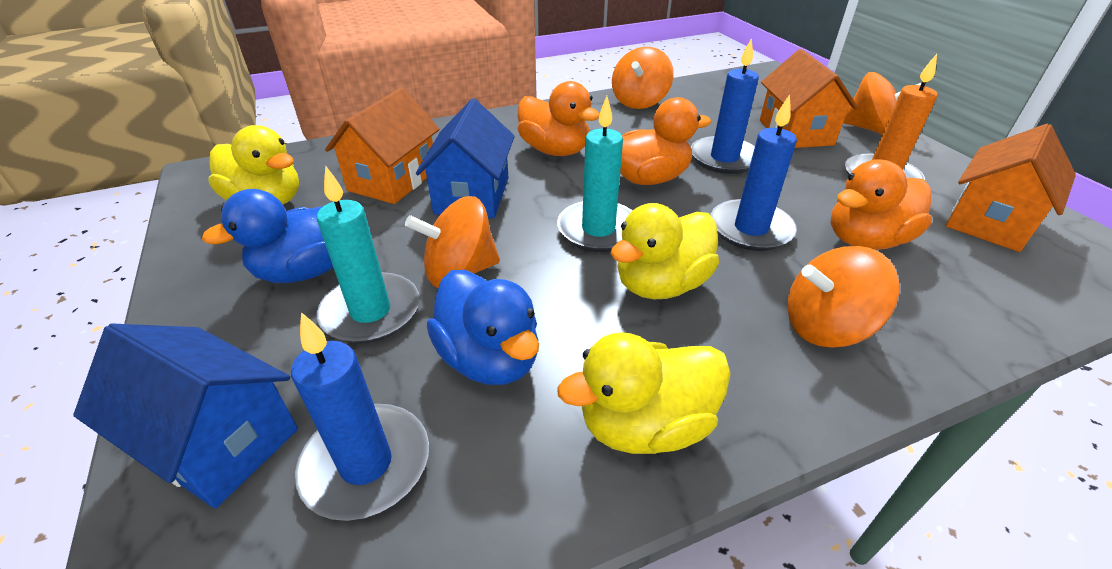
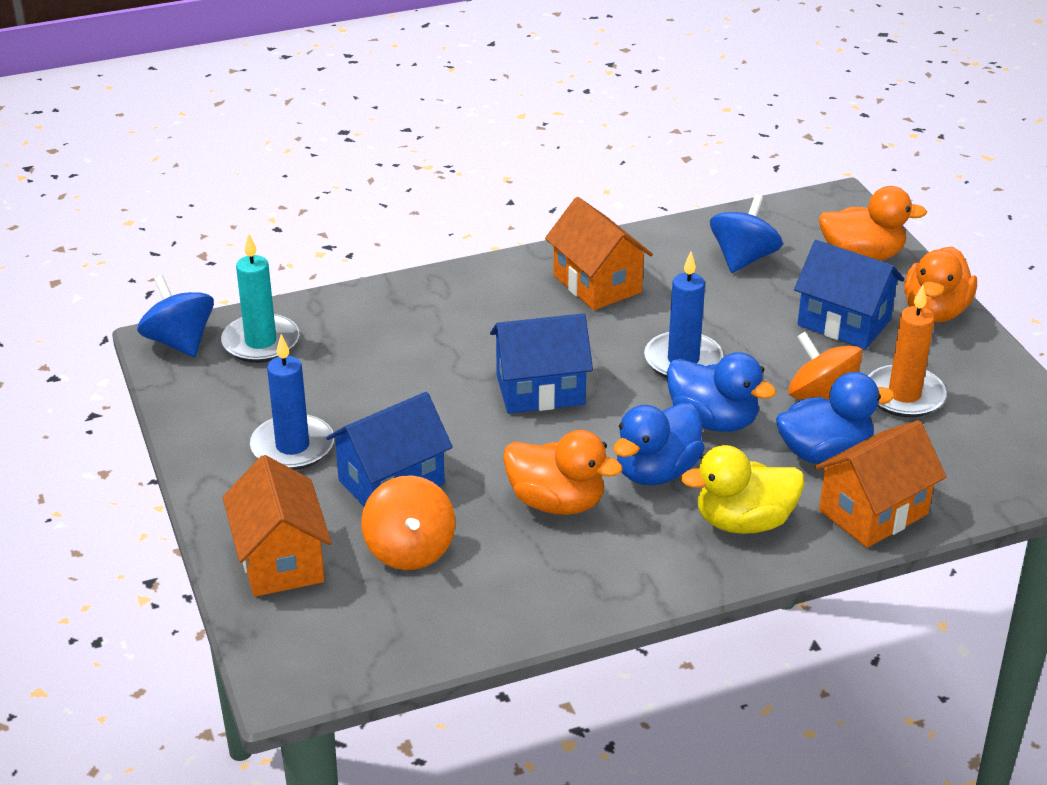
blue candle: [291,312,429,521] [691,38,759,174] [711,95,797,251] = 3 -> [250,334,334,470] [644,252,724,378] = 2
blue duck: [202,189,333,283] [427,270,539,385] = 2 -> [613,403,705,485] [667,352,776,432] [776,372,895,464] = 3
blue house: [73,323,298,509] [416,99,515,218] = 2 -> [326,392,453,506] [490,313,593,413] [794,240,904,349] = 3
blue spinning top: none = 0 -> [137,275,214,357] [710,194,783,273] = 2
orange spinning top: [405,196,500,288] [612,47,674,109] [787,246,899,347] [843,72,921,135] = 4 -> [361,475,455,570] [788,332,863,400] = 2
turquoise candle: [317,166,419,343] [557,96,632,252] = 2 -> [221,233,299,363] = 1
yellow duck: [208,125,299,204] [557,332,731,454] [610,203,719,299] = 3 -> [681,445,804,534] = 1

